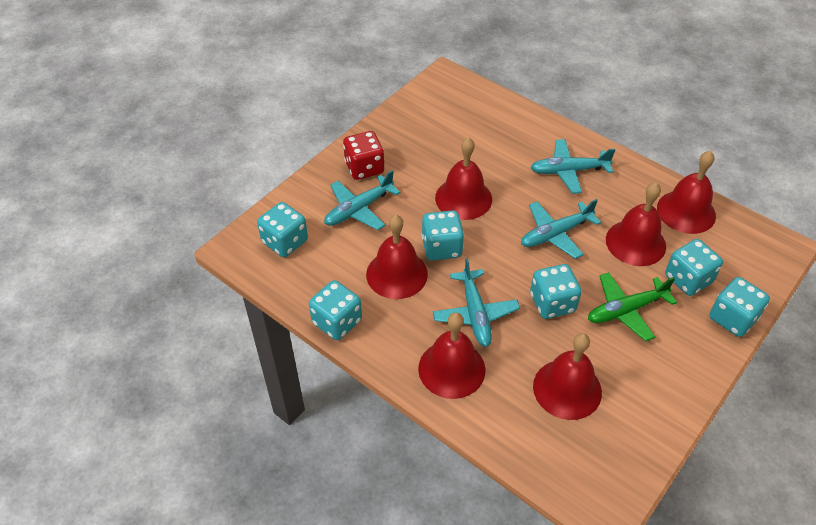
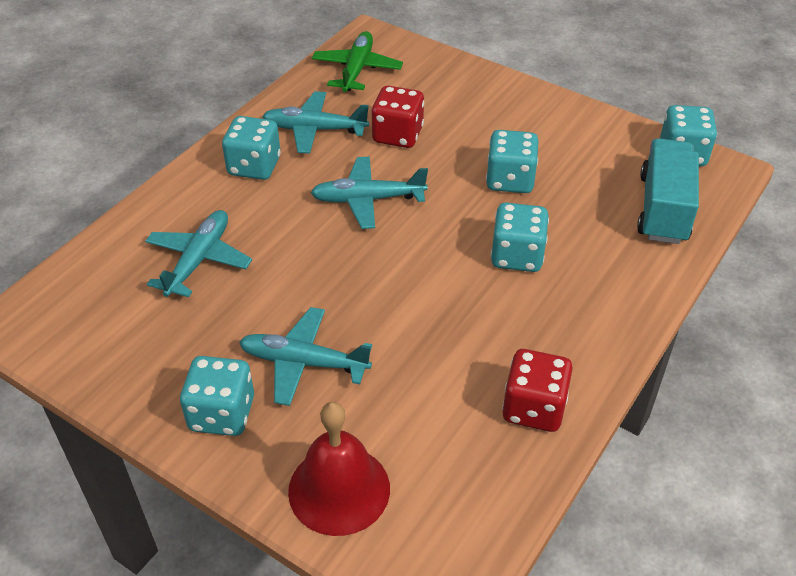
red bell: [366,215,428,299] [418,312,485,399] [435,137,492,220] [533,333,602,420] [606,183,666,266] [657,151,716,234] = 6 -> [288,402,390,536] = 1
red dice: [343,131,384,180] = 1 -> [371,86,424,148] [502,349,573,432] = 2
turquoise dice: [257,202,308,257] [309,280,362,340] [422,210,464,261] [530,264,582,319] [665,239,723,296] [709,277,770,337] = 6 -> [180,356,254,436] [222,116,281,180] [486,130,538,193] [491,203,549,272] [660,105,717,166] = 5
turquoise truck: none = 0 -> [637,138,699,244] = 1

